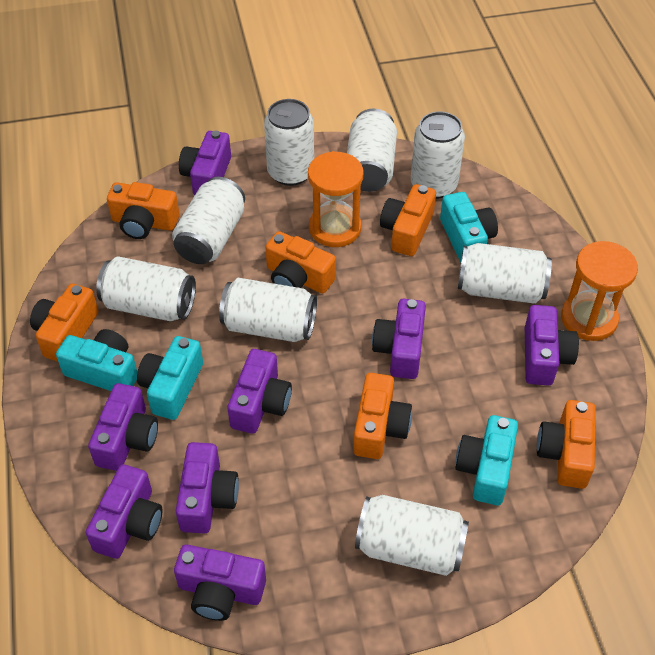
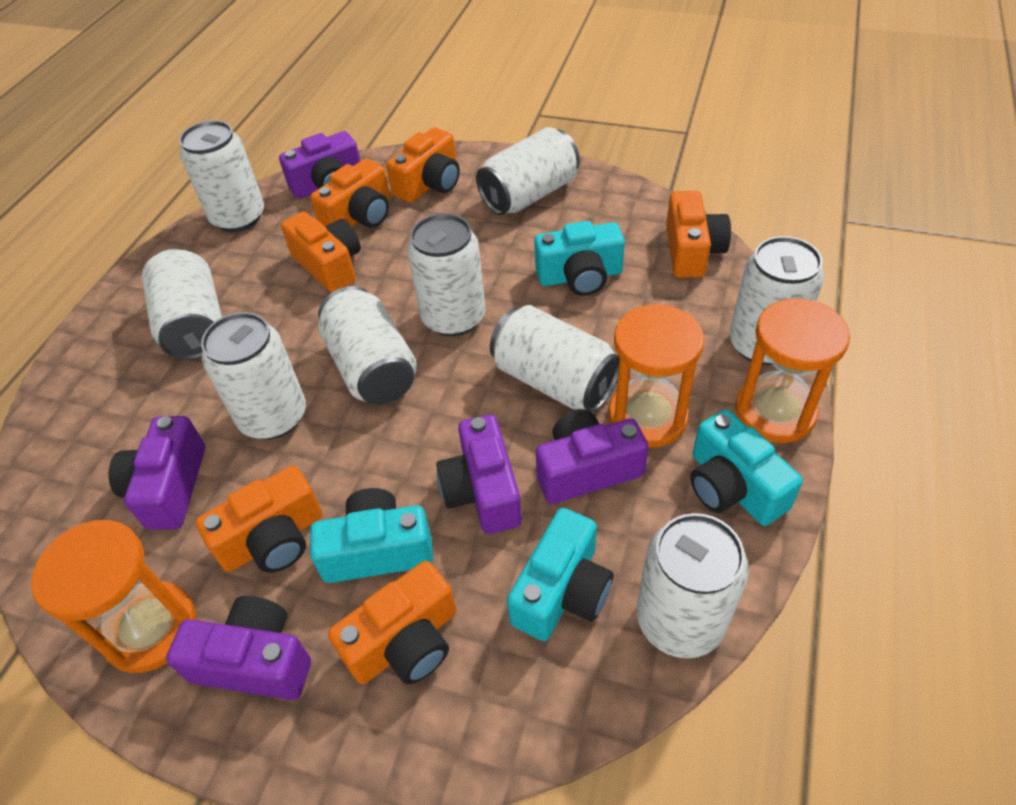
orange hourglass: [308,151,363,247] [561,241,638,341] = 2 -> [31,520,196,673] [608,304,704,448] [735,298,850,443] = 3
purple camera: [86,464,163,559] [88,383,158,471] [174,544,266,621] [176,442,239,534] [179,131,231,196] [227,349,292,434] [372,299,426,379] [525,305,579,386] = 8 -> [109,416,205,530] [166,596,311,700] [279,131,360,199] [436,415,522,534] [536,410,648,504] = 5
white can: [96,256,196,321] [172,177,245,264] [219,278,317,342] [264,99,314,186] [347,109,397,192] [355,495,469,576] [411,111,465,199] [458,243,552,304] = 8 -> [142,249,222,360] [179,120,264,232] [201,312,306,440] [318,286,417,405] [407,213,485,336] [476,127,580,215] [490,305,620,412] [637,513,749,658] [729,236,824,365] = 9

